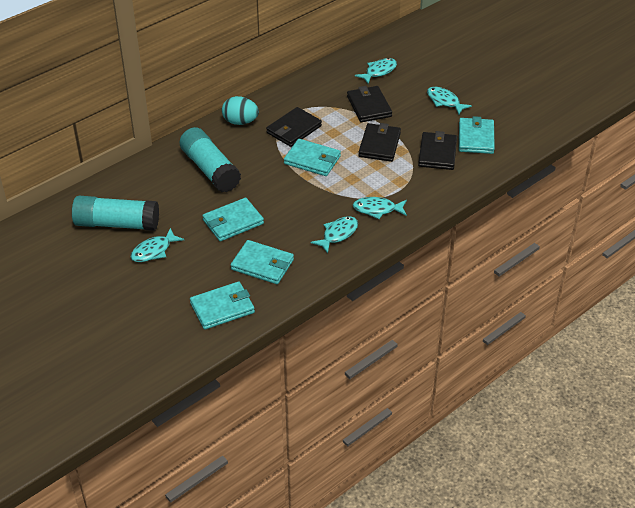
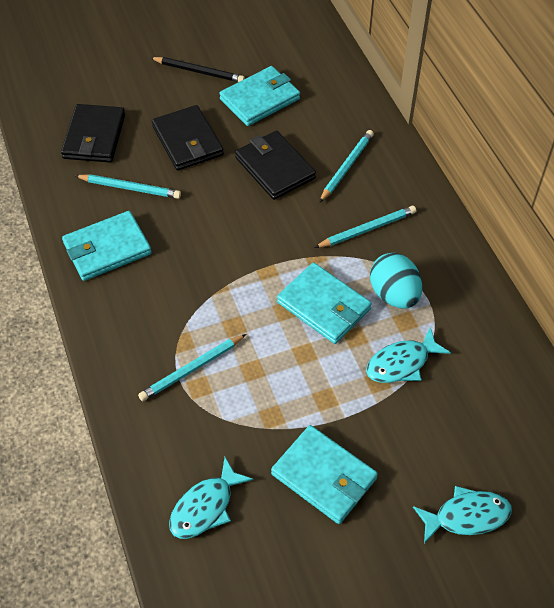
black pencil: none = 0 -> [150,57,245,82] = 1
black wallet: [266,107,322,147] [347,86,392,122] [358,123,401,162] [418,131,457,170] = 4 -> [61,104,125,163] [152,105,224,171] [235,130,316,200] = 3
turquoise fish: [131,228,184,262] [311,216,358,253] [353,197,407,219] [355,58,397,84] [427,87,472,115] = 5 -> [169,457,253,539] [366,327,451,383] [413,486,512,544] = 3
turquoise glue stick: [72,196,159,231] [179,127,241,192] = 2 -> none = 0
turquoise pencil: none = 0 -> [75,174,181,199] [138,334,246,401] [314,206,416,248] [319,130,374,203] = 4
turquoise wallet: [190,282,255,330] [202,198,264,241] [231,240,294,284] [284,139,341,176] [459,116,495,154] = 5 -> [62,211,152,281] [219,66,300,126] [271,425,378,524] [277,263,372,344] = 4

